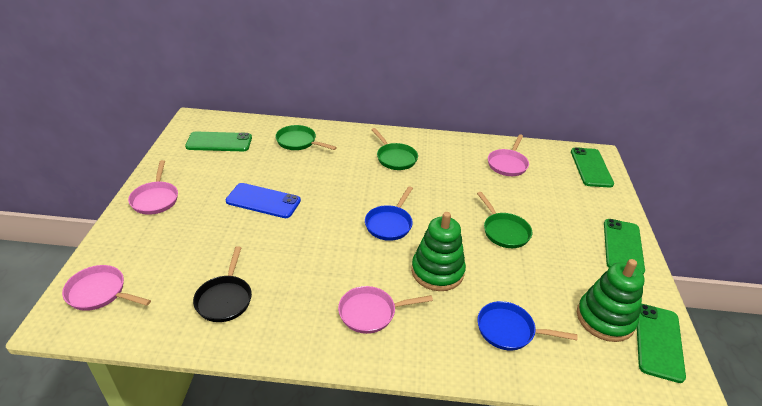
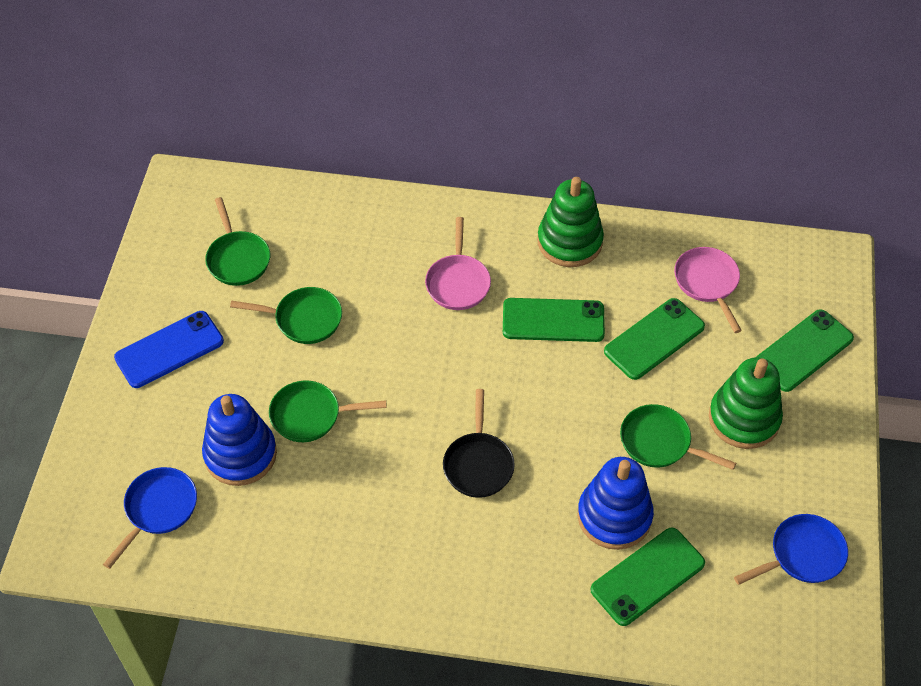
blue stacking toy: none = 0 -> [202,394,277,486] [577,457,654,550] = 2
green pan: [275,125,337,150] [371,128,418,170] [477,192,532,248] = 3 -> [205,197,270,286] [230,287,342,344] [269,381,387,442] [620,404,736,470] = 4
pink pan: [62,265,151,311] [128,160,178,215] [338,286,433,334] [488,134,529,176] = 4 -> [425,217,491,310] [674,247,742,333] = 2

